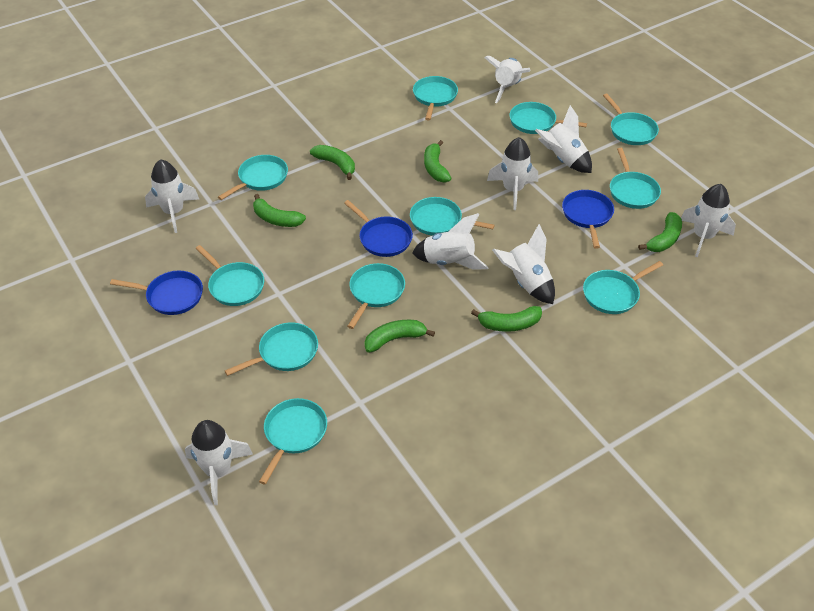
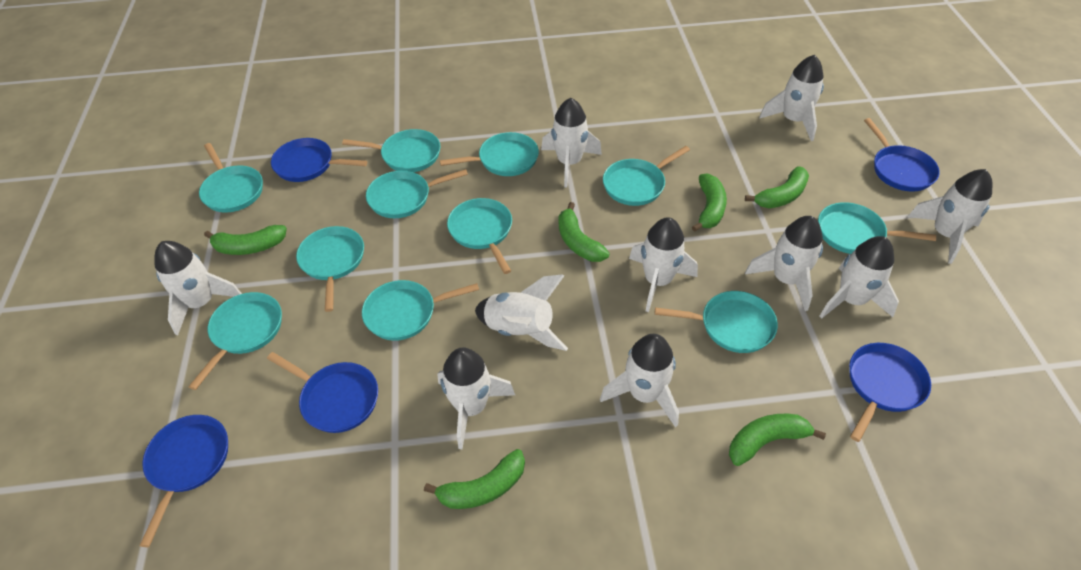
blue pan: [110,271,203,315] [344,200,413,257] [562,190,614,249] = 3 -> [139,415,228,547] [267,352,378,433] [271,138,367,182] [849,343,931,442] [864,118,940,192] = 5
white rocket: [145,159,199,233] [185,420,253,505] [412,213,489,270] [484,56,530,103] [487,137,538,210] [492,224,555,304] [535,105,592,173] [681,184,736,257] = 8 -> [154,241,242,335] [437,347,515,449] [475,274,568,351] [541,98,602,187] [600,334,679,427] [629,217,698,312] [745,216,823,311] [759,55,824,141] [819,236,899,318] [908,169,992,264] = 10

